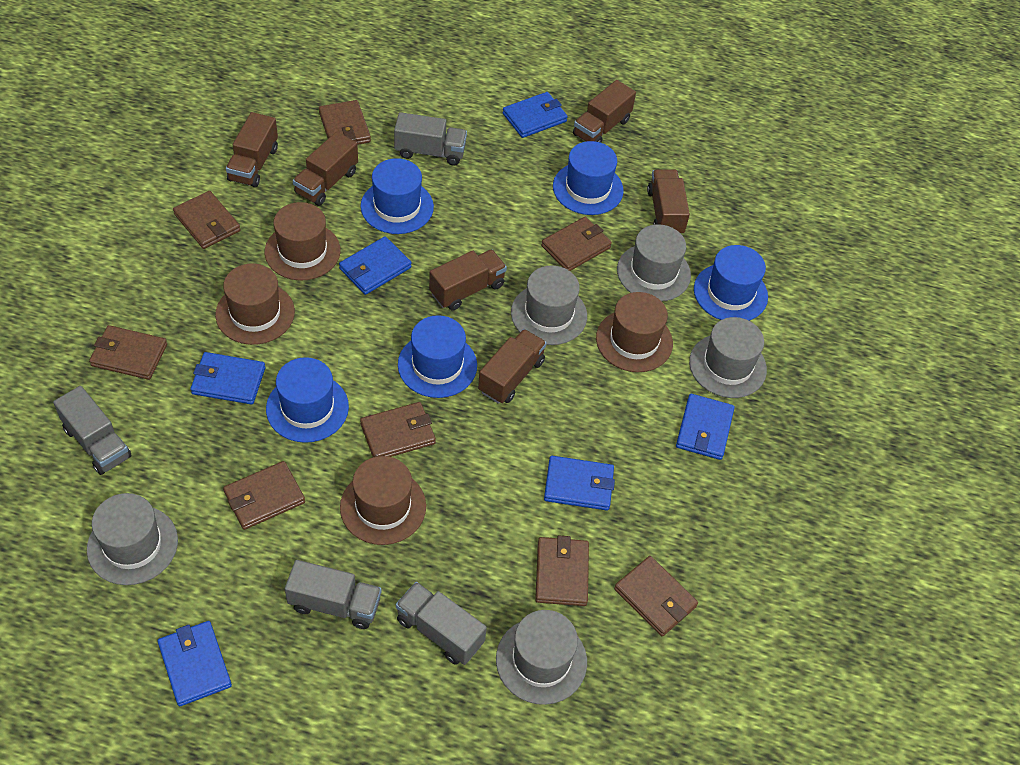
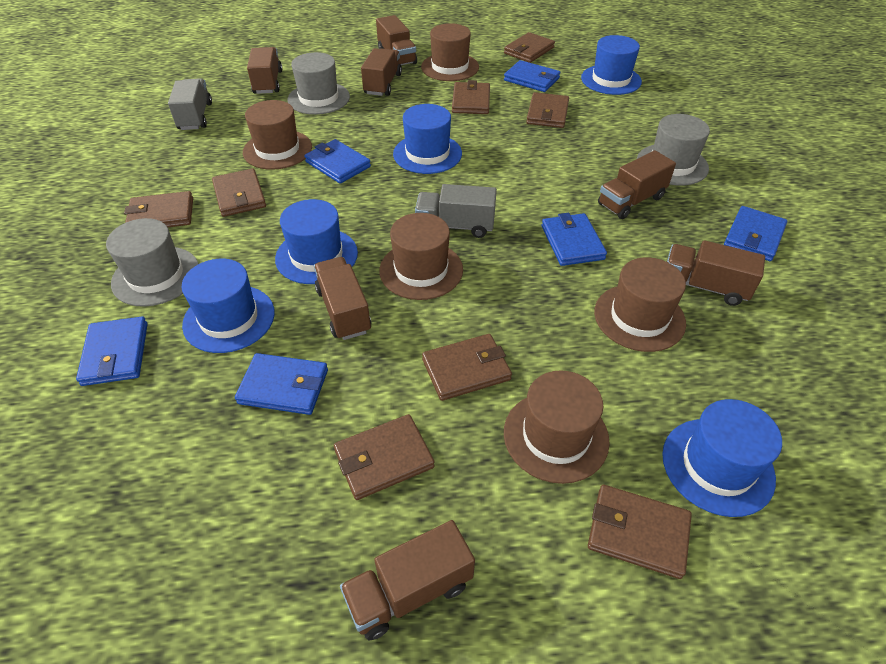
brown hat: [215,263,295,345] [265,202,341,280] [340,456,426,545] [596,292,673,372] = 4 -> [243,100,312,170] [379,213,463,300] [421,23,479,81] [504,370,610,484] [594,257,686,352] = 5
brown truck: [226,112,278,187] [293,132,358,206] [429,249,507,310] [478,329,547,404] [573,80,636,143] [647,169,690,233] = 6 -> [247,47,282,94] [314,257,371,340] [340,520,475,640] [361,48,402,96] [376,15,417,65] [598,150,676,219] [667,240,765,306] = 7
grey hat: [87,493,178,585] [496,610,587,705] [511,265,587,345] [617,224,691,301] [689,317,767,398] = 5 -> [106,218,199,307] [287,52,350,115] [637,114,710,186] = 3
grey truck: [53,386,132,475] [285,560,381,629] [394,112,467,166] [396,582,487,665] = 4 -> [168,78,212,130] [415,184,497,238] = 2

